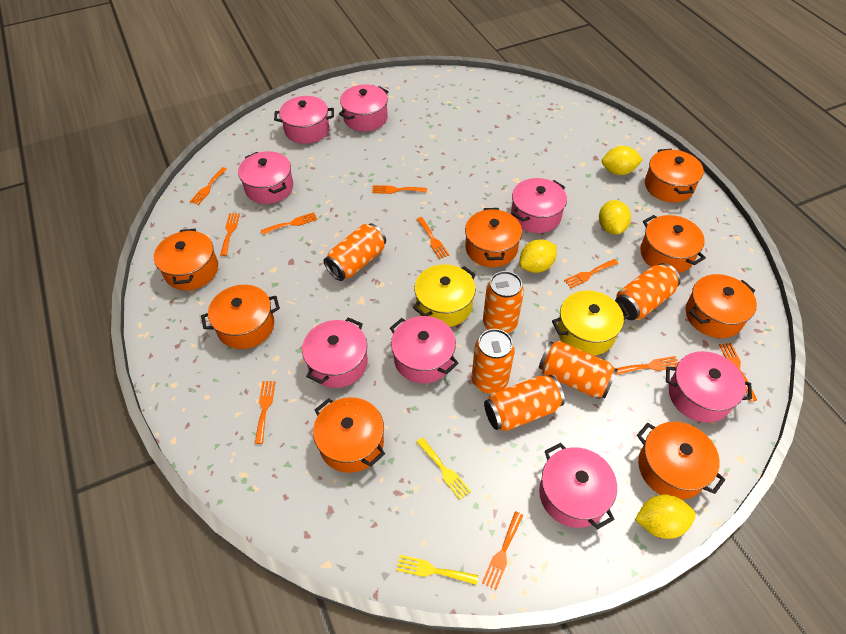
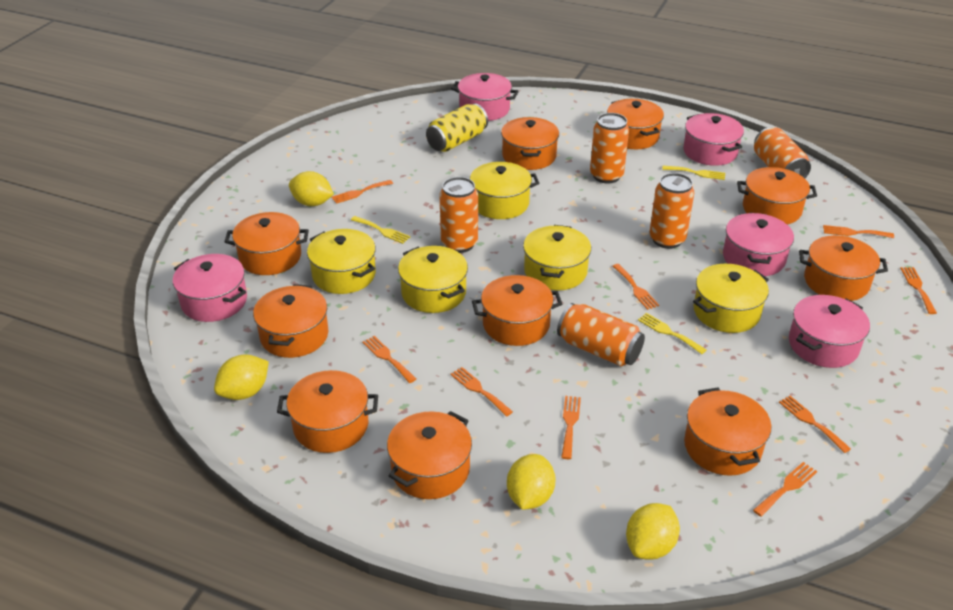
orange can: [324,223,386,281] [472,329,515,394] [483,271,524,333] [484,375,565,431] [539,341,618,399] [615,263,680,320] = 6 -> [440,177,478,253] [557,303,645,366] [590,113,629,184] [649,173,694,249] [754,127,811,178] = 5
orange fork: [190,167,227,205] [220,213,240,256] [255,381,276,444] [261,212,318,235] [372,185,427,194] [417,217,449,259] [482,511,523,590] [564,259,618,288] [615,356,679,375] [719,343,757,402] = 10 -> [331,180,393,204] [362,336,416,383] [450,367,513,417] [561,396,581,459] [613,264,659,310] [753,462,817,517] [779,396,851,453] [823,225,894,238] [900,267,937,314] = 9
orange pot: [154,229,218,290] [201,285,280,349] [313,397,385,473] [465,208,522,267] [637,422,725,500] [640,215,706,273] [645,149,704,203] [686,274,757,338] = 8 -> [225,212,309,275] [253,284,328,358] [277,370,378,453] [387,411,472,499] [472,275,562,346] [501,117,559,170] [607,99,664,149] [684,388,772,476] [737,167,817,224] [799,235,888,301] = 10
pink pot: [238,151,293,204] [274,96,334,144] [302,317,368,388] [339,85,389,132] [390,316,459,384] [511,178,567,233] [539,443,617,529] [666,351,752,422] = 8 -> [173,254,247,322] [451,73,519,121] [683,113,744,166] [723,212,794,276] [789,295,870,368] = 5
yellow can: none = 0 -> [426,103,488,152] = 1
yellow fork: [396,555,478,585] [416,438,471,500] = 2 -> [351,216,410,244] [638,313,706,354] [662,166,725,180] = 3
yellow pot: [413,264,476,327] [552,291,630,356] = 2 -> [307,229,376,294] [398,246,468,313] [470,162,540,219] [523,225,591,291] [693,264,769,333] = 5

